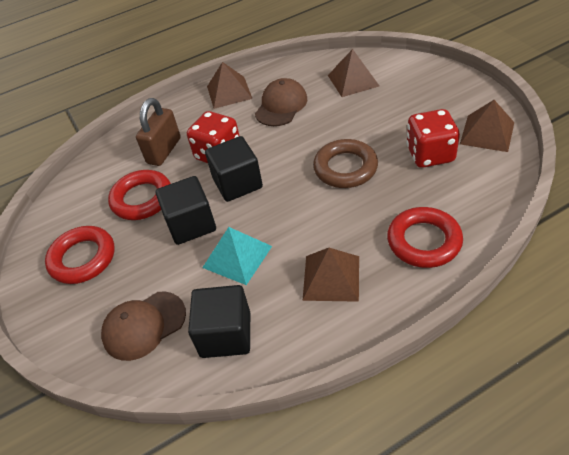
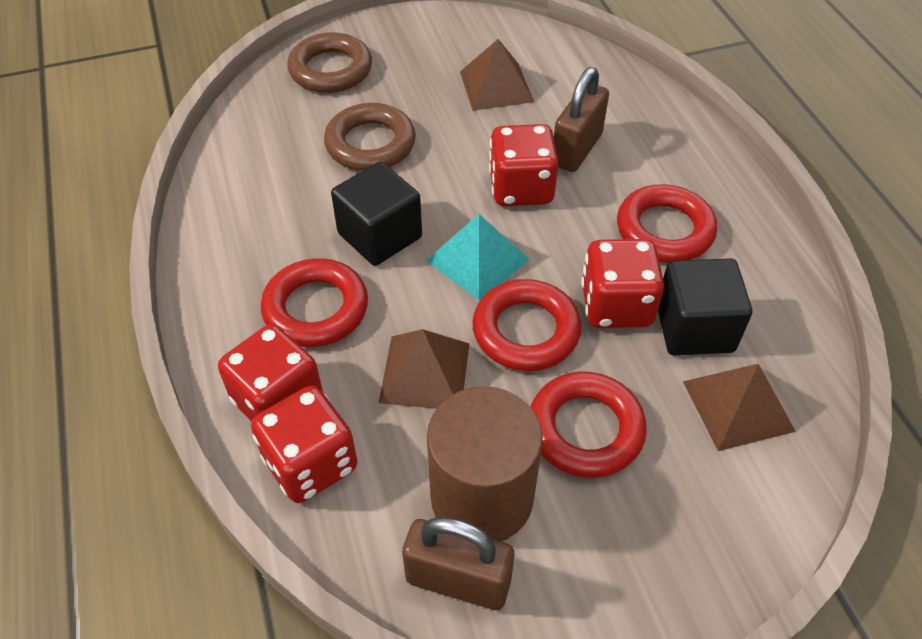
black cube: [156,176,216,245] [188,285,250,358] [205,136,263,202] = 3 -> [331,162,422,266] [658,258,752,355] = 2
brown cap: [101,292,186,361] [255,78,307,126] = 2 -> none = 0
brown cylinder: none = 0 -> [427,386,543,541] = 1
brown padlock: [136,98,181,166] = 1 -> [402,517,514,610] [554,67,609,172] = 2
brown pyramid: [207,62,253,109] [303,248,359,302] [328,49,379,97] [460,100,514,152] = 4 -> [379,329,470,409] [460,39,534,111] [683,364,796,451] = 3
brown ring: [313,139,378,188] = 1 -> [287,32,372,93] [324,103,416,171] = 2
red dice: [187,111,239,163] [406,109,460,168] = 2 -> [218,324,323,421] [251,386,357,503] [489,124,559,206] [581,239,664,328] = 4
red ring: [45,226,115,284] [108,170,171,220] [387,207,463,268] = 3 -> [261,258,368,347] [472,279,582,371] [530,371,647,478] [617,184,717,263] = 4

